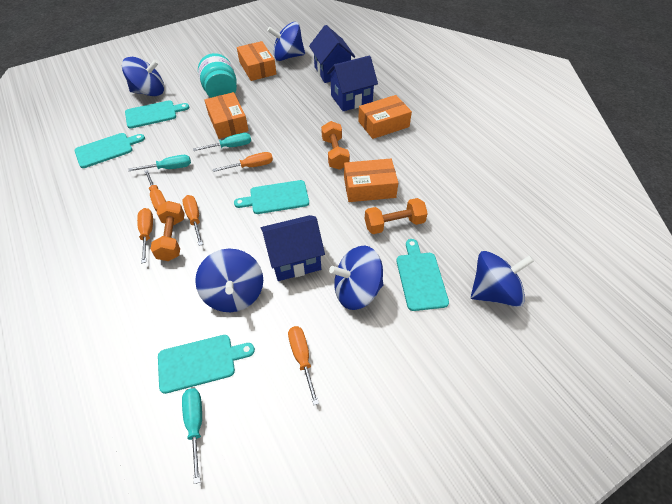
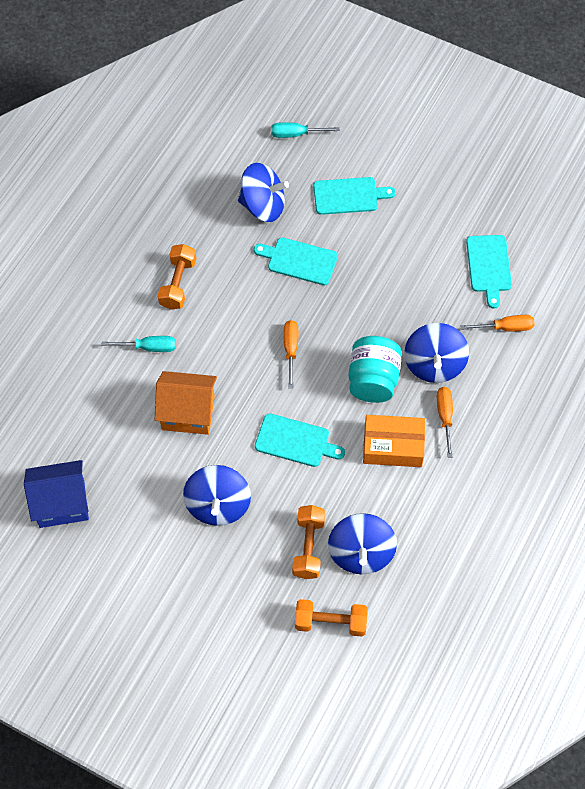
blue house: [261,215,325,281] [309,25,355,83] [327,55,378,111] = 3 -> [24,460,89,528] = 1
blue spinning top: [122,57,164,96] [195,248,263,312] [267,22,305,61] [329,246,384,310] [471,251,534,307] = 5 -> [183,465,251,526] [238,163,289,222] [328,513,397,574] [404,323,469,383] = 4
orange box: [204,92,249,139] [237,41,276,81] [344,159,398,202] [358,95,412,139] = 4 -> [363,415,425,467] = 1
orange house: none = 0 -> [155,371,217,435] = 1
orange screwdriver: [137,208,153,263] [144,170,166,212] [182,195,203,246] [213,152,273,172] [288,326,319,405] = 5 -> [284,320,298,388] [437,387,453,458] [460,315,535,332] = 3
turquoise cutting board: [75,133,145,168] [125,100,189,128] [158,335,255,394] [234,180,309,214] [396,239,449,311] = 5 -> [254,238,338,285] [255,413,345,467] [313,177,396,215] [466,235,512,309] = 4
turquoise screwdriver: [128,155,191,171] [182,388,202,484] [193,133,251,151] = 3 -> [101,336,176,352] [271,122,340,138] = 2

